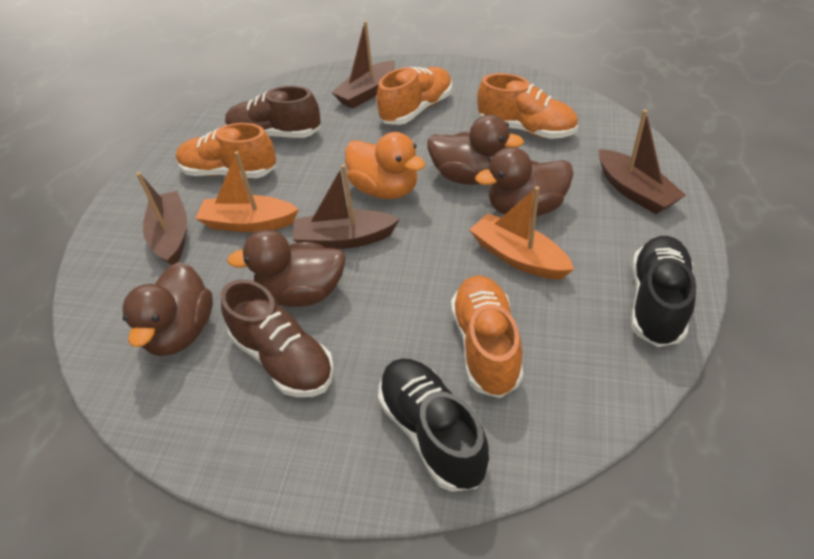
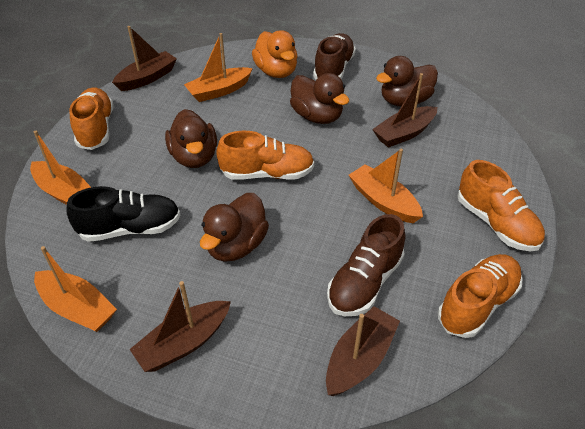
black shoe: [378,358,489,492] [631,236,696,347] = 2 -> [66,186,180,242] = 1
orange boat: [195,151,299,232] [470,186,574,279] = 2 -> [30,131,91,205] [34,246,117,332] [184,33,253,102] [349,149,423,223] = 4

